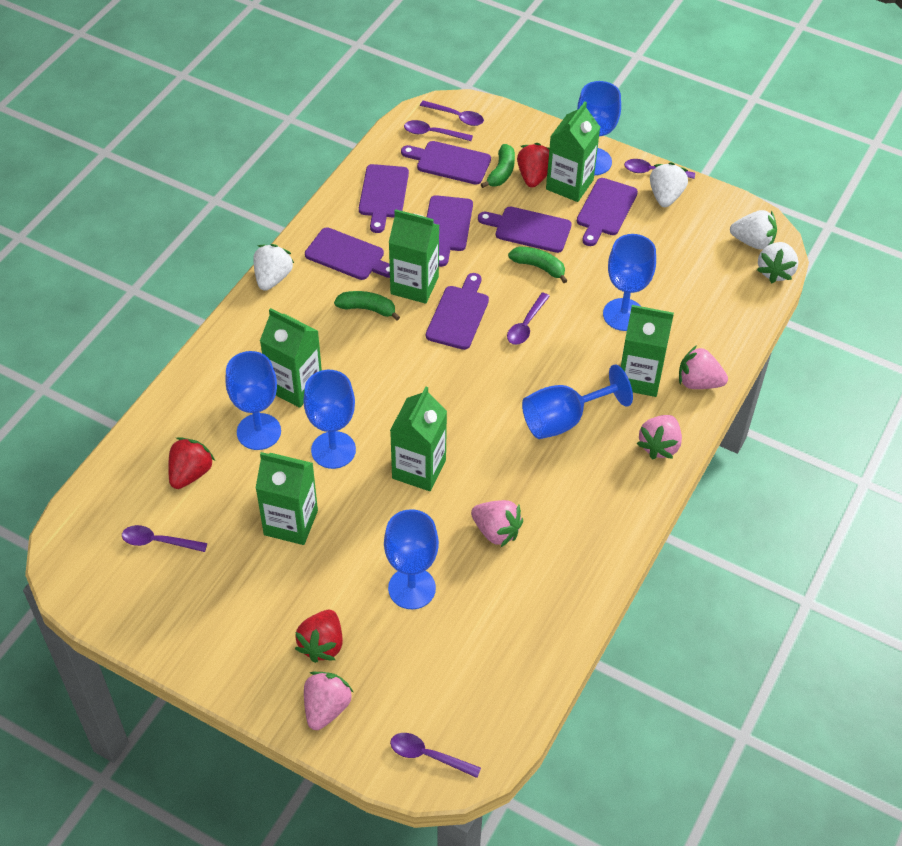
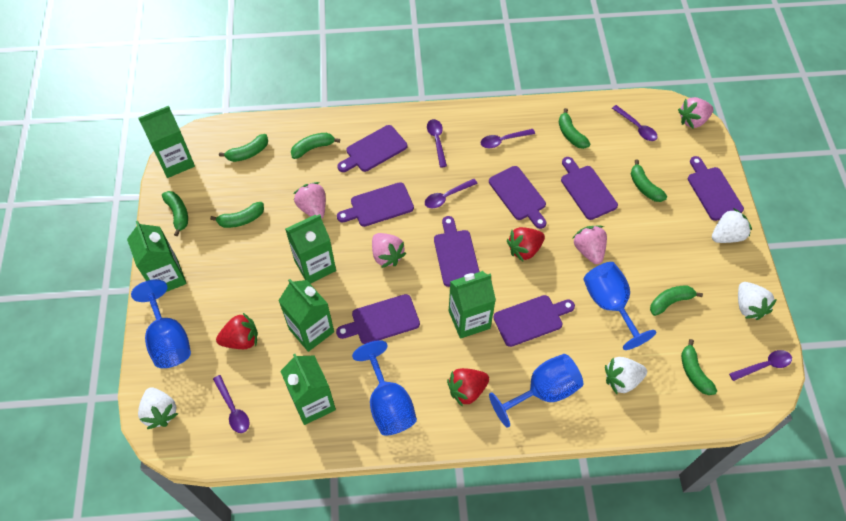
blue goblet: [225,351,281,450] [303,370,356,469] [384,509,439,609] [522,365,633,439] [577,81,621,175] [603,234,656,331] = 6 -> [131,279,191,368] [352,340,417,436] [489,354,583,428] [583,262,656,350] = 4
green banana: [334,291,400,320] [481,144,515,188] [508,246,568,283] = 3 -> [162,191,188,236] [210,202,264,228] [219,134,268,162] [291,133,340,159] [559,108,590,149] [631,159,667,202] [650,285,703,316] [681,339,717,395] = 8
purple cutting board: [305,227,390,280] [359,164,409,233] [401,141,491,185] [426,273,489,350] [427,195,473,267] [478,207,572,253] [577,178,638,246] = 7 -> [336,294,420,344] [337,125,407,172] [337,182,414,227] [434,216,479,287] [489,166,546,229] [493,295,575,347] [561,157,618,220] [688,156,744,221] = 8

